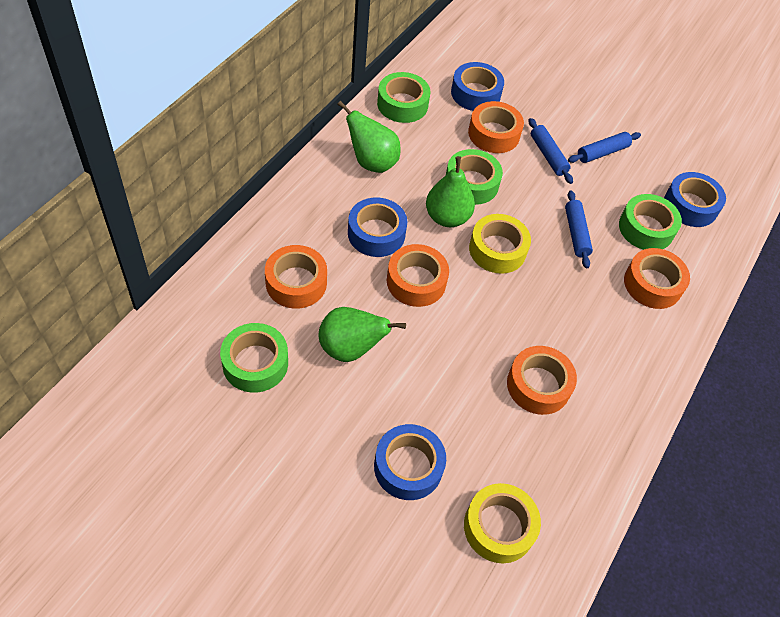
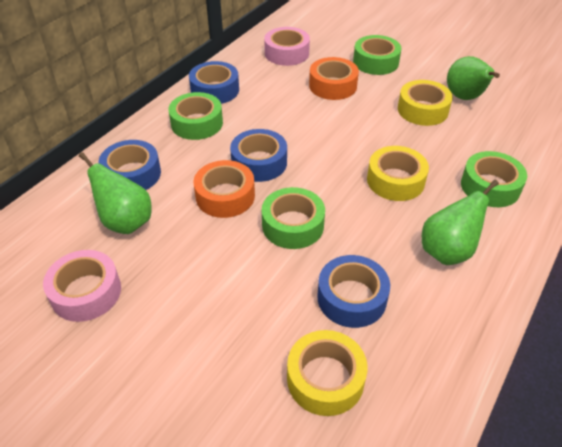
blue rolling pin: [529,118,573,184] [565,190,593,269] [568,132,641,163] = 3 -> none = 0
orange tape: [265,245,327,309] [387,244,449,307] [468,101,524,153] [507,346,577,415] [624,248,690,309] = 5 -> [193,160,255,218] [309,57,359,100] = 2
pink tape: none = 0 -> [43,250,121,322] [264,27,310,66] = 2
yellow tape: [464,483,541,563] [469,214,531,274] = 2 -> [287,330,367,416] [367,146,429,201] [398,80,453,126] = 3

